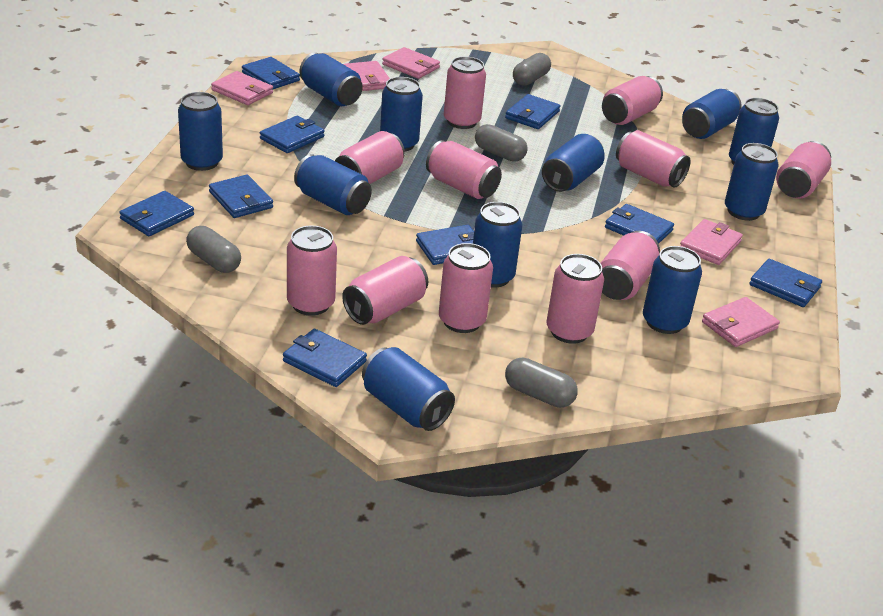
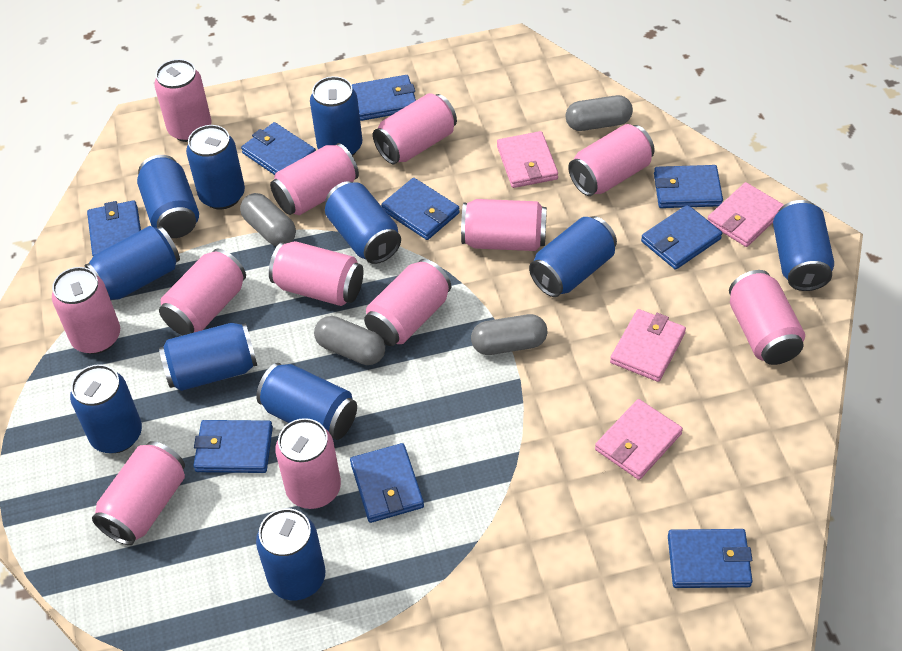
pink can: [287,226,337,316] [335,131,405,184] [342,256,428,325] [426,140,502,199] [439,243,493,333] [444,56,486,129] [547,254,604,344] [601,231,660,300] [602,76,663,125] [616,130,691,188] [776,141,831,199] = 11 -> [52,267,120,354] [92,441,185,545] [154,59,211,142] [159,249,246,335] [269,241,363,306] [270,143,359,215] [275,418,341,509] [364,259,451,346] [373,93,457,164] [461,199,547,251] [568,124,655,196] [729,270,805,365] = 12
pink wallet: [211,71,273,105] [343,61,390,91] [382,47,440,79] [680,219,743,265] [702,297,780,347] = 5 -> [497,131,558,188] [595,399,683,480] [610,309,686,382] [708,182,784,247] = 4

